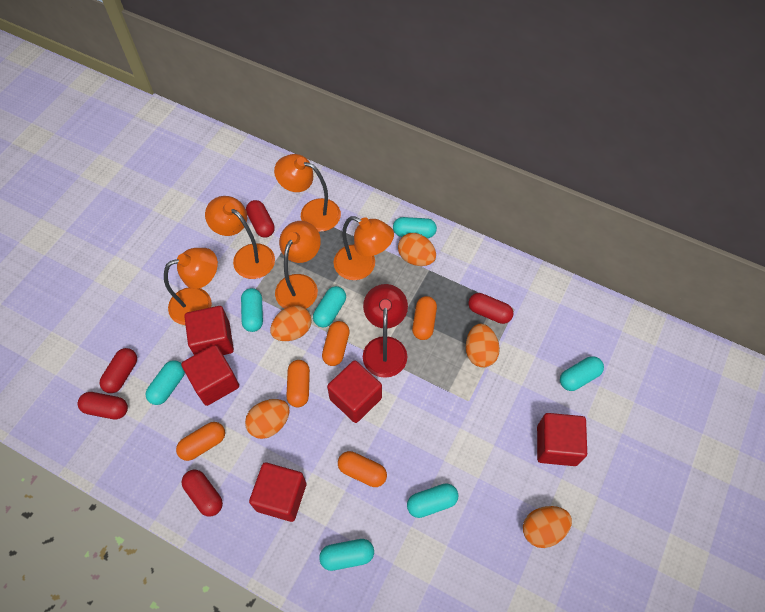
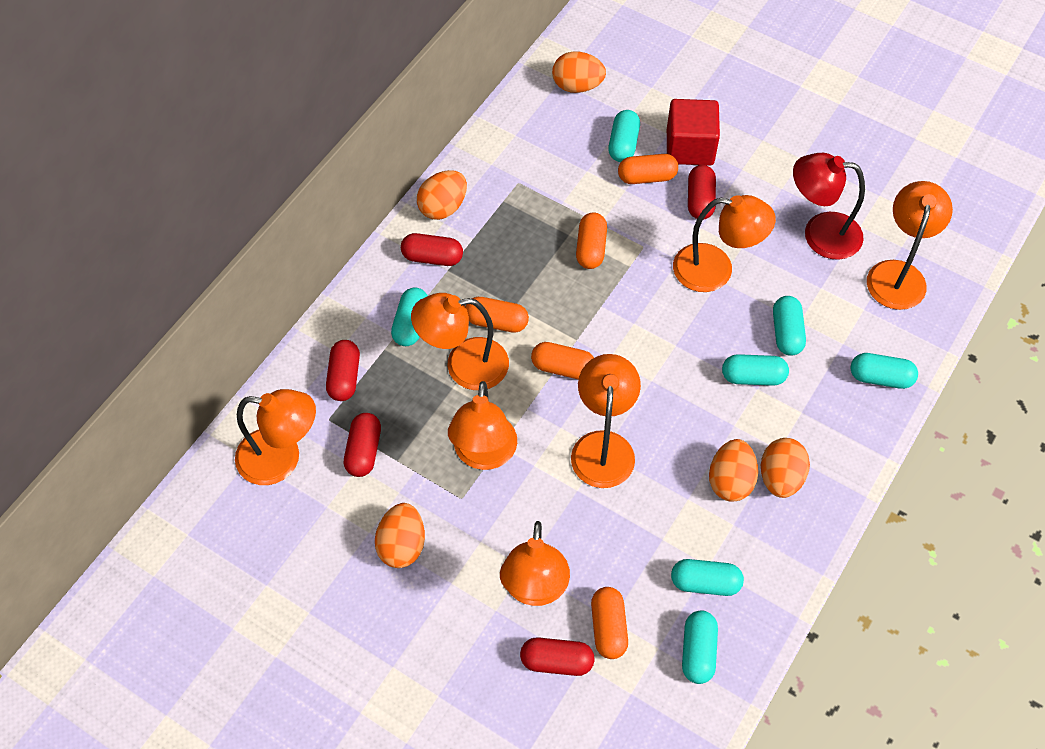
orange lamp: [164,248,218,325] [205,196,275,279] [274,154,341,232] [275,221,321,309] [334,216,394,280] = 5 -> [235,389,316,485] [411,293,509,390] [448,381,517,470] [500,521,570,606] [571,354,641,488] [673,195,776,292] [867,181,953,310] = 7
red cube: [181,345,239,406] [184,306,234,355] [249,462,306,522] [327,360,382,423] [537,413,587,466] = 5 -> [667,99,720,166] = 1

